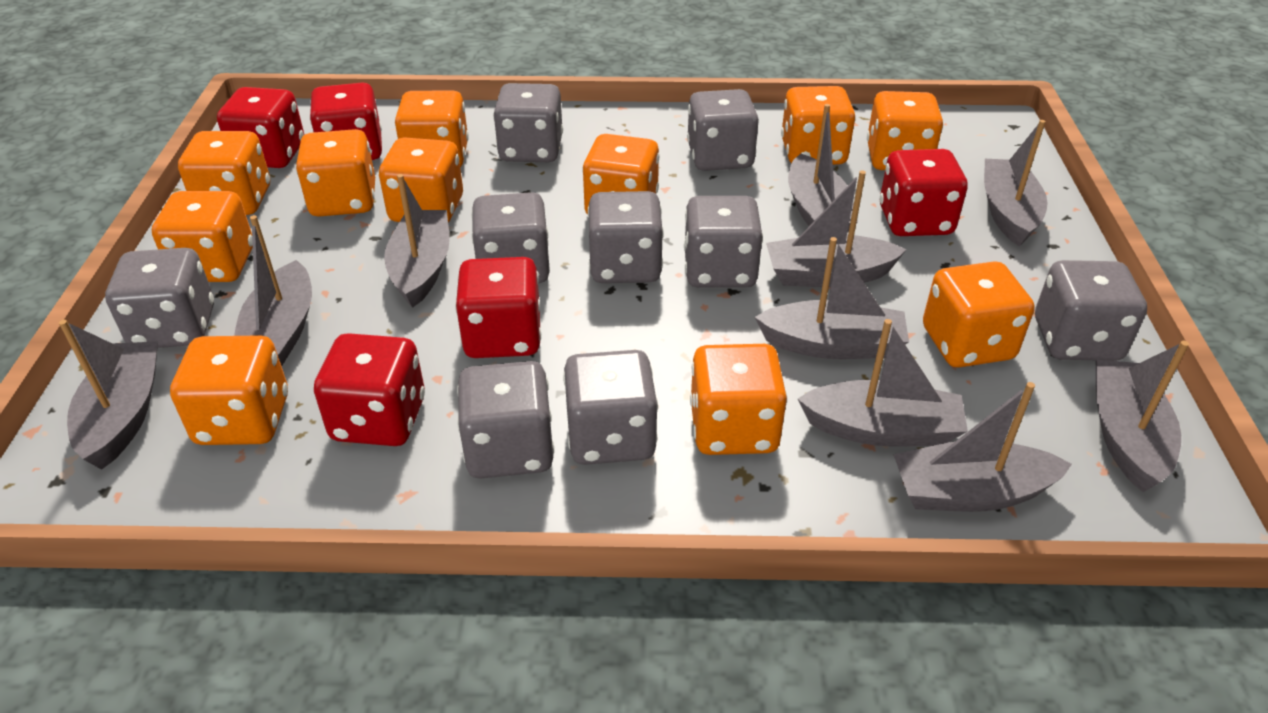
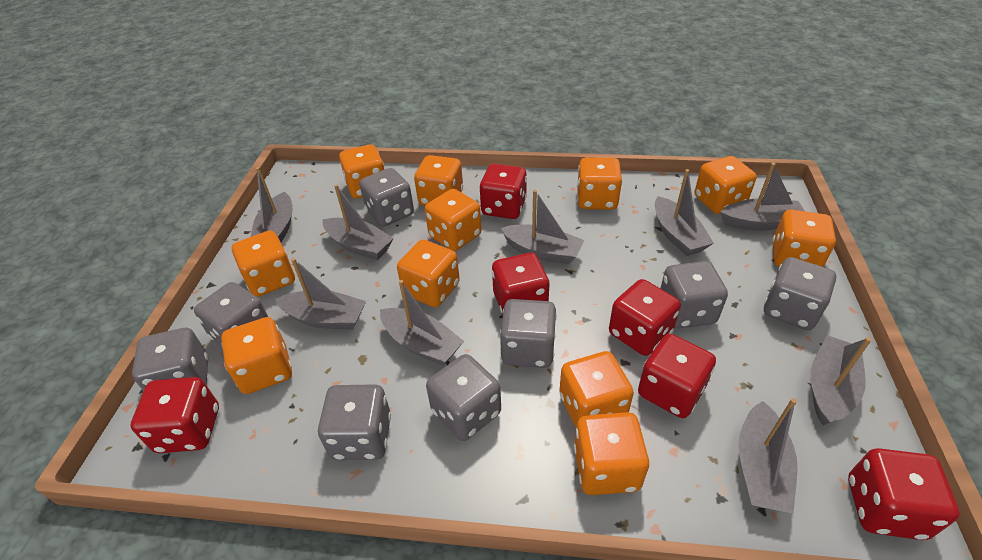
grey boat: [59,320,158,469] [234,215,312,366] [384,174,450,308] [755,237,909,359] [766,170,907,287] [788,104,858,232] [798,319,968,446] [893,382,1072,512] [984,120,1048,247] [1095,341,1189,492] = 10 -> [251,167,293,242] [275,258,366,330] [323,184,393,260] [380,280,464,365] [500,190,584,264] [655,169,714,256] [720,163,804,231] [739,398,798,514] [810,335,872,425] = 9
grey dice: [105,248,214,348] [457,361,554,479] [472,192,550,283] [493,83,563,162] [563,350,658,465] [588,191,664,283] [684,196,763,288] [687,89,759,171] [1035,260,1147,361] = 9 -> [132,328,208,391] [194,282,268,347] [318,384,391,460] [359,168,414,227] [426,354,501,441] [500,299,557,368] [660,261,728,328] [764,257,836,330] = 8
red dice: [217,87,305,168] [310,82,382,160] [314,333,425,446] [455,257,541,358] [880,149,968,236] = 5 -> [131,377,219,453] [480,164,527,219] [492,253,549,315] [609,279,681,356] [638,334,716,418] [848,448,960,540] = 6

